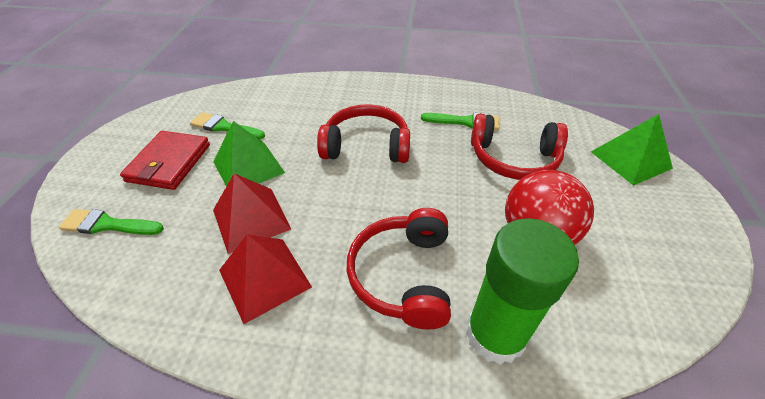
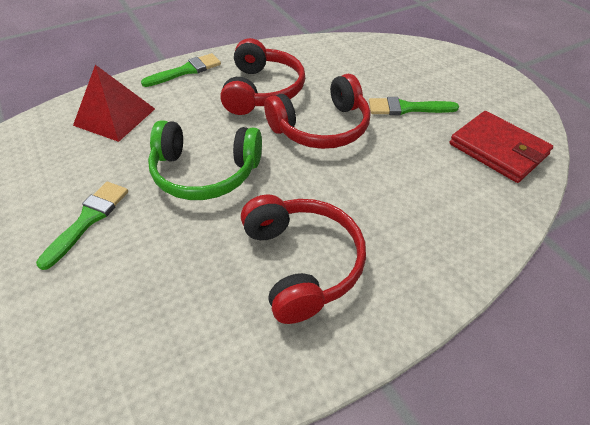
green glue stick: [466,218,579,365] = 1 -> none = 0
green headphones: none = 0 -> [148,120,262,200] = 1
green pyramid: [213,121,285,186] [591,114,673,186] = 2 -> none = 0
red ball: [505,170,594,245] = 1 -> none = 0
red pyramid: [213,173,291,254] [219,234,312,324] = 2 -> [73,65,155,142] = 1

